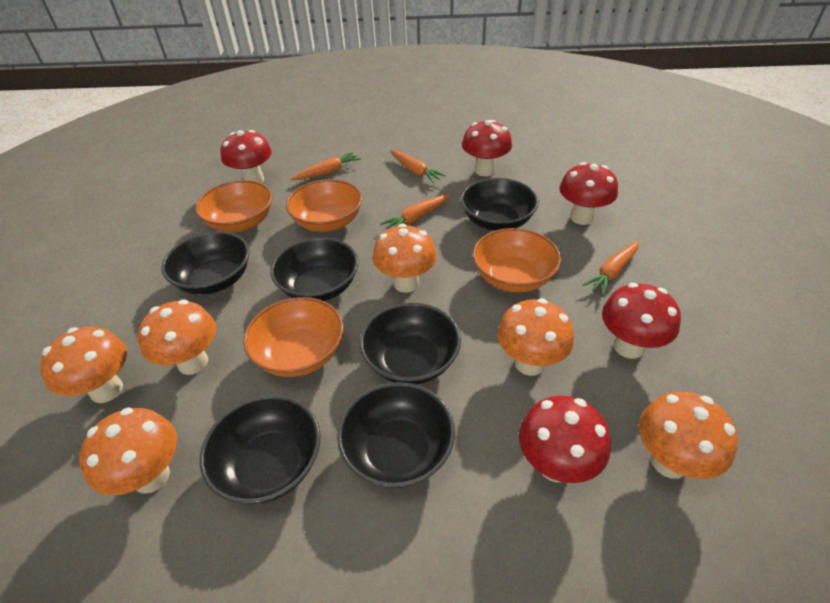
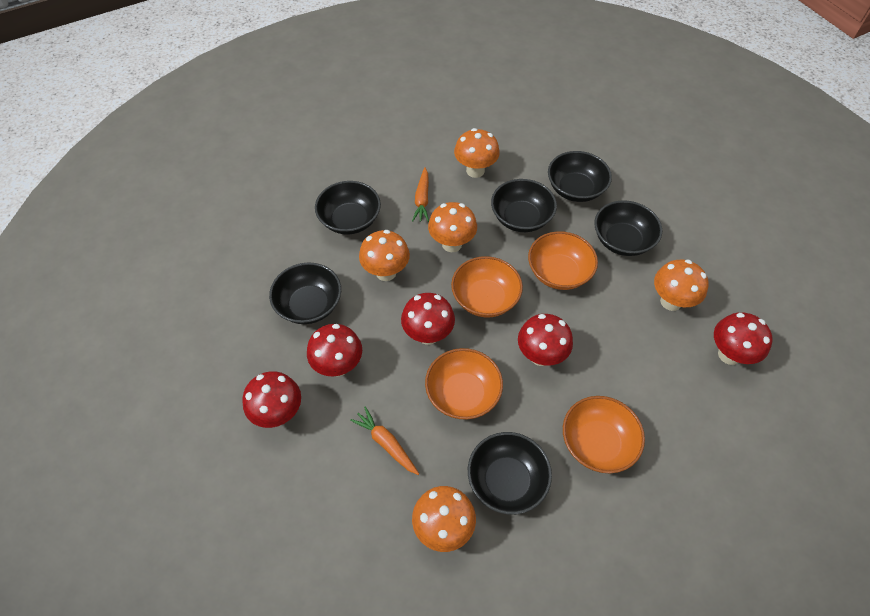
orange carrot: [290,152,361,180] [380,194,450,229] [390,150,446,183] [583,241,639,296] = 4 -> [350,407,419,475] [412,167,429,222] = 2
orange mushroom: [40,327,127,403] [79,407,177,495] [138,299,216,375] [373,224,437,293] [497,298,574,376] [639,392,738,479] = 6 -> [359,230,410,281] [412,486,476,552] [428,202,477,252] [454,128,500,178] [654,260,709,311] = 5

